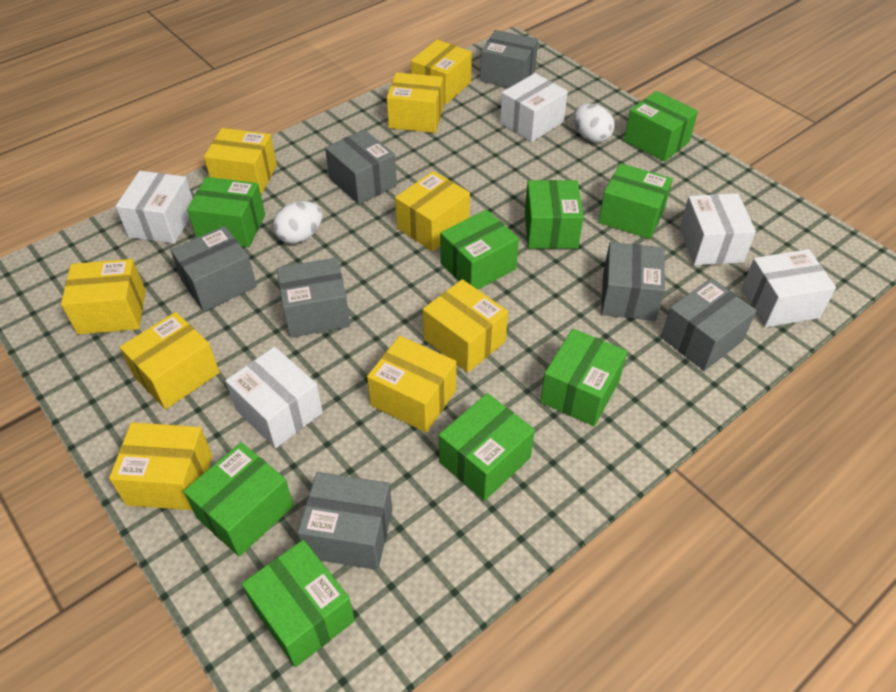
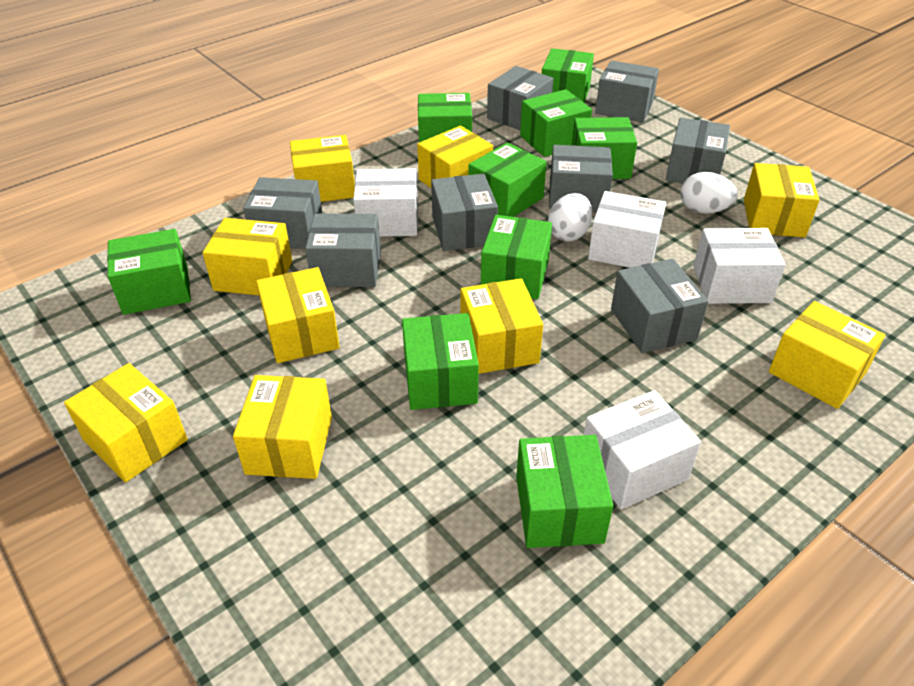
grey box: [171,226,257,312] [277,258,350,338] [298,472,392,570] [325,129,397,205] [480,30,538,88] [601,242,665,321] [661,278,757,371] = 7 -> [243,177,322,249] [305,213,381,287] [431,174,498,251] [487,66,554,130] [549,145,613,212] [595,61,659,122] [611,259,708,353] [666,118,730,183] = 8
white box: [116,171,193,244] [225,347,323,448] [500,73,568,142] [680,193,756,265] [742,249,836,327] = 5 -> [353,168,418,237] [584,390,701,509] [588,191,666,268] [693,228,786,304] = 4

